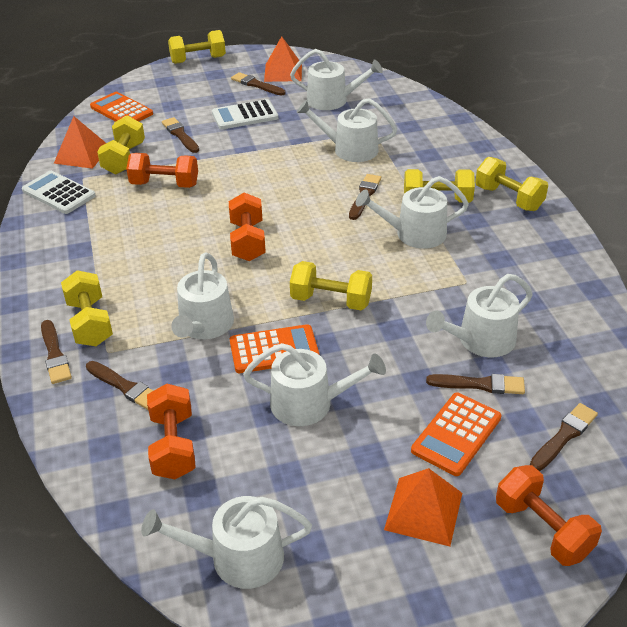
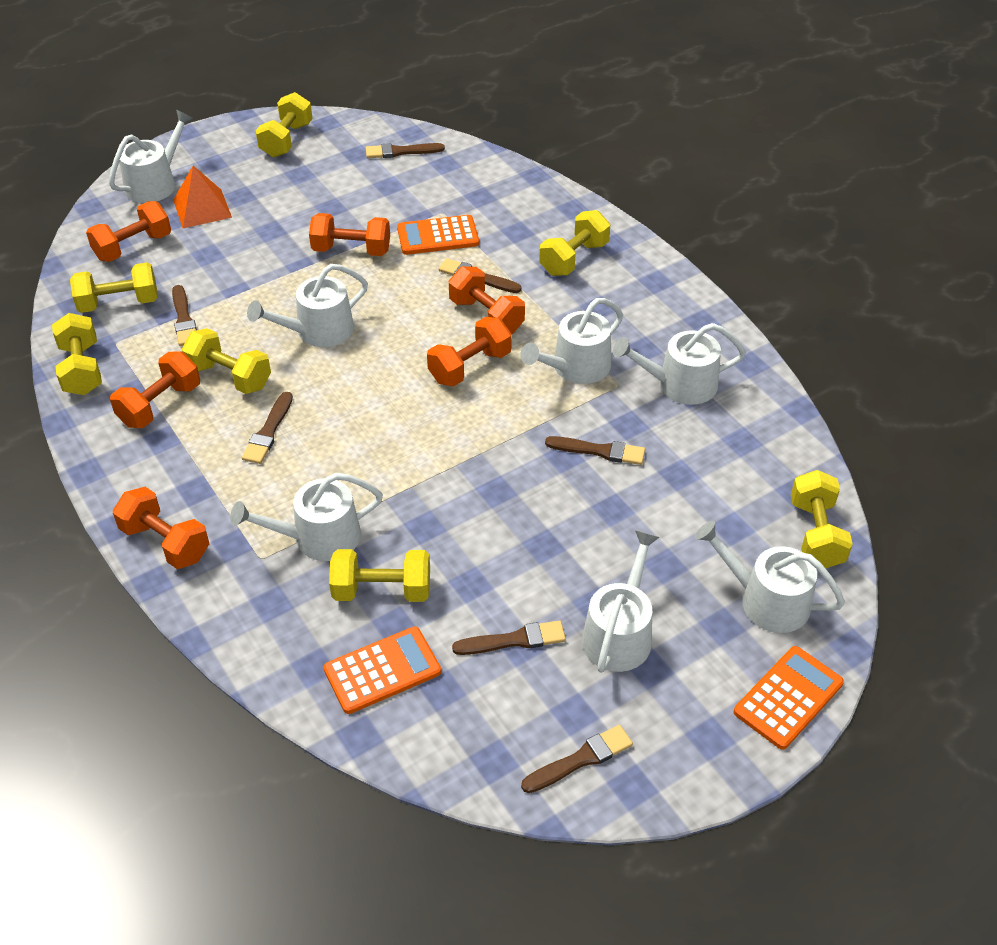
orange dumbbell: [126,153,198,188] [147,384,196,479] [229,193,266,261] [496,465,602,566] = 4 -> [86,201,171,262] [110,351,200,428] [113,487,209,569] [309,213,390,256] [427,317,512,387] [449,266,525,334] = 6
orange pyramid: [54,116,106,169] [264,36,302,82] [384,468,462,546] = 3 -> [173,166,232,228] = 1
white calculator: [22,171,96,214] [212,99,278,129] = 2 -> none = 0
yellow dumbbell: [61,270,113,346] [97,116,145,174] [168,30,226,64] [290,261,372,310] [404,169,475,202] [475,157,548,211] = 6 -> [52,313,102,395] [70,262,158,313] [182,328,271,394] [256,92,313,158] [329,549,430,602] [539,210,610,276] [791,470,853,568] = 7

